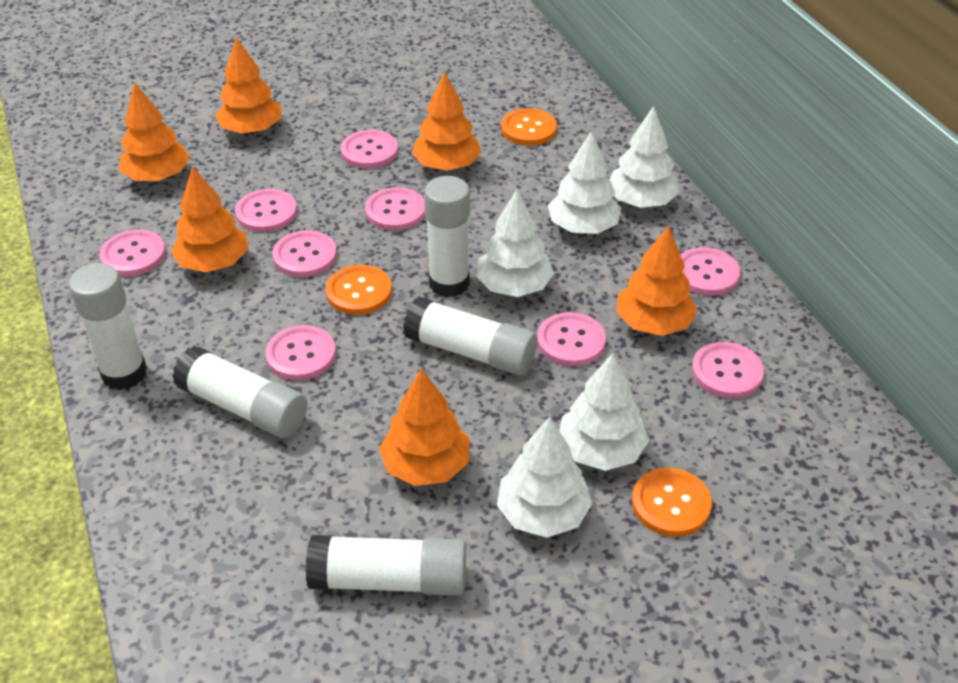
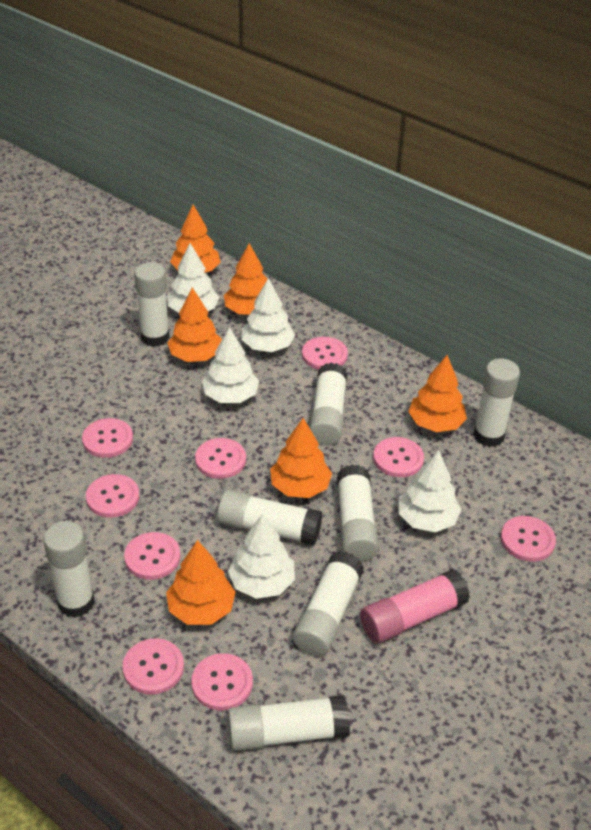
orange button: [326,265,392,315] [501,108,557,145] [632,468,712,537] = 3 -> none = 0
pink glue stick: none = 0 -> [360,569,470,643] = 1
white glue stick: [68,263,147,390] [172,346,308,438] [306,535,466,596] [403,296,537,376] [424,176,470,297] = 5 -> [43,521,95,618] [134,262,170,347] [217,490,322,545] [227,695,350,751] [293,551,364,656] [310,362,348,446] [337,465,379,561] [473,358,520,447] = 8

